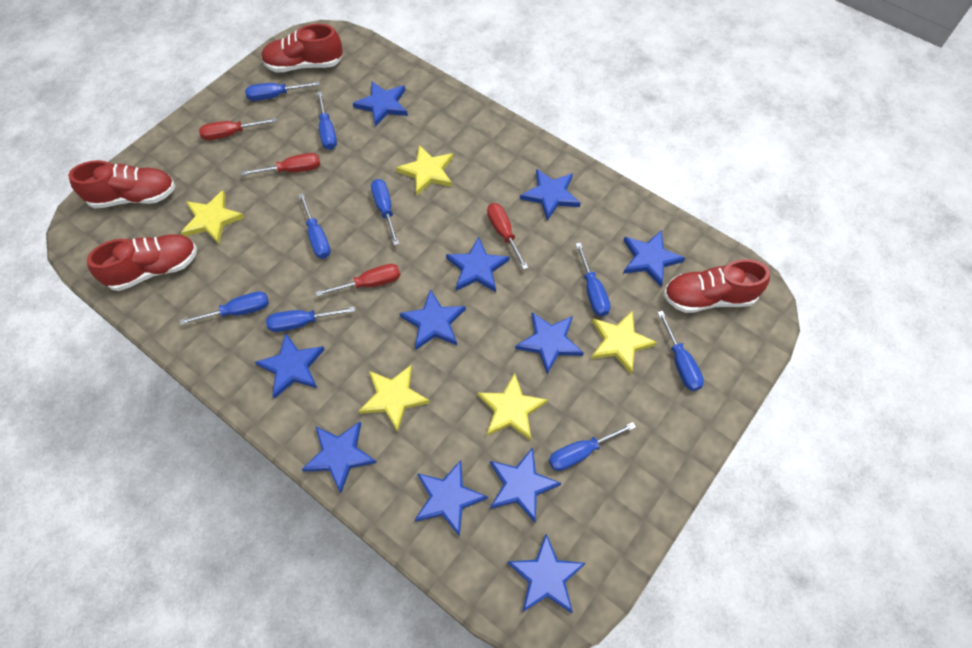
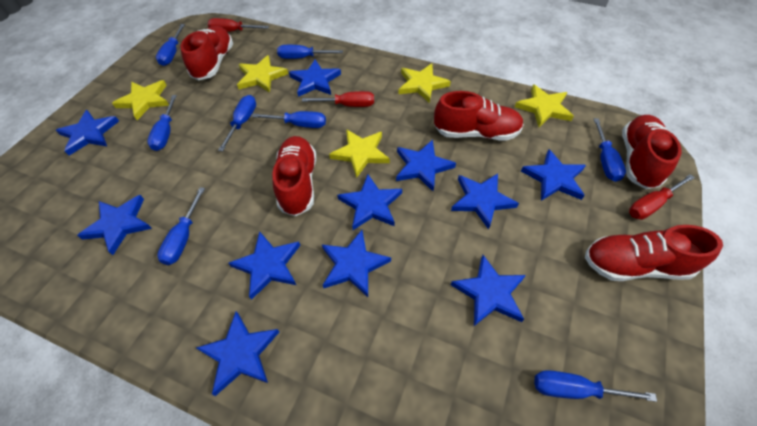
blue screwdriver: [180,291,269,325] [245,82,320,101] [266,307,355,332] [299,193,331,259] [317,92,337,150] [371,179,399,246] [549,422,636,471] [576,243,610,316] [657,311,704,391] = 9 -> [147,95,177,151] [156,24,185,66] [157,187,205,265] [218,95,256,151] [252,111,326,128] [277,45,343,59] [534,370,657,402] [594,118,626,182] = 8
red screwdriver: [199,118,277,140] [241,153,320,176] [316,264,400,297] [487,203,528,270] = 4 -> [208,18,269,32] [302,91,374,107] [629,174,695,220] = 3
red shoe: [68,160,175,209] [87,234,197,291] [261,24,343,73] [664,259,770,313] = 4 -> [180,26,233,80] [272,136,316,216] [434,91,524,141] [585,225,723,281] [622,115,681,189] = 5

